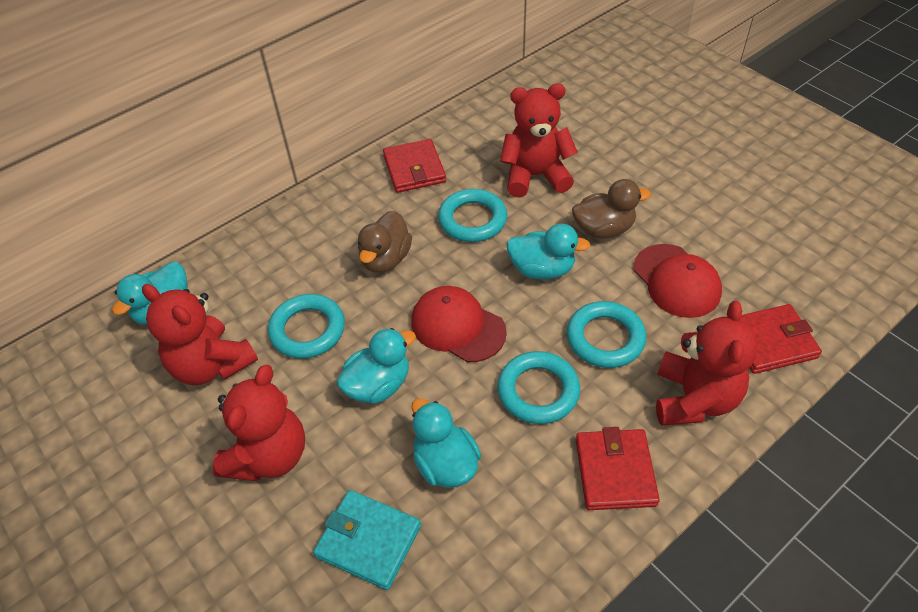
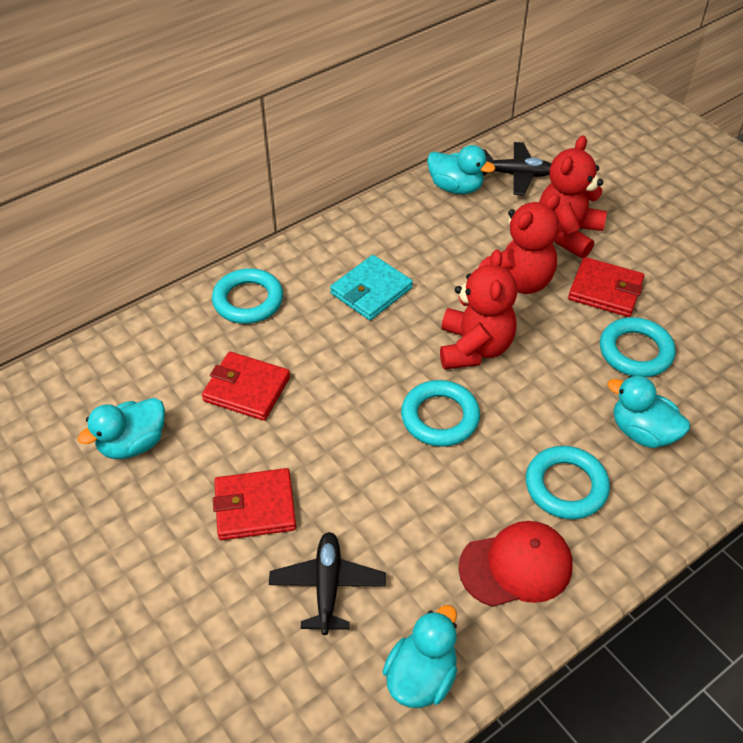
black plane: none = 0 -> [269,532,386,635] [482,142,551,195] = 2
brown duck: [358,211,412,273] [572,179,651,238] = 2 -> none = 0
red cap: [411,286,507,362] [634,244,722,318] = 2 -> [458,521,573,607] = 1
red teddy bear: [142,284,258,385] [213,365,305,481] [500,84,578,198] [656,301,758,426] = 4 -> [440,250,517,370] [478,194,560,294] [539,135,607,258] = 3

